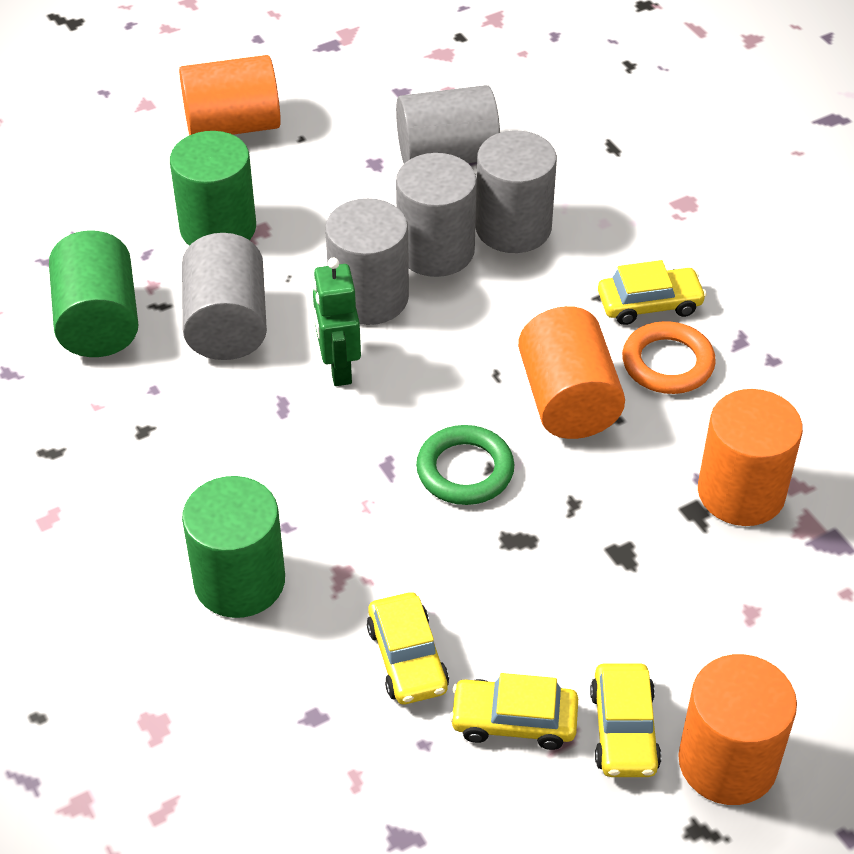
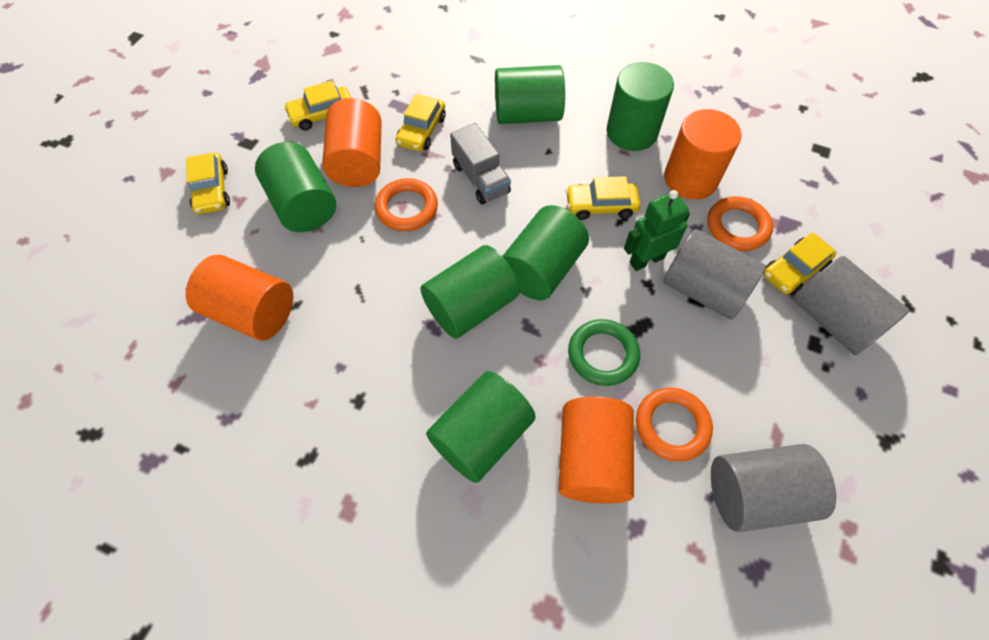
green cylinder: [49,230,139,357] [170,131,256,246] [182,476,285,618] = 3 -> [255,142,336,232] [420,245,520,339] [426,371,536,483] [495,65,565,124] [502,205,589,300] [607,62,674,151] = 6
grey cylinder: [182,233,267,360] [325,198,409,325] [396,85,500,163] [396,153,477,277] [475,130,557,253] = 5 -> [664,229,766,320] [711,444,836,532] [794,256,909,355] = 3
grey truck: none = 0 -> [450,123,511,205] = 1
orange ring: [622,321,716,394] = 1 -> [375,178,438,231] [636,388,713,461] [707,196,773,251] = 3
yellow car: [367,592,449,704] [449,673,578,750] [590,663,661,777] [598,260,706,325] = 4 -> [186,153,230,214] [284,81,351,130] [395,94,446,151] [566,176,640,220] [763,232,837,295] = 5

